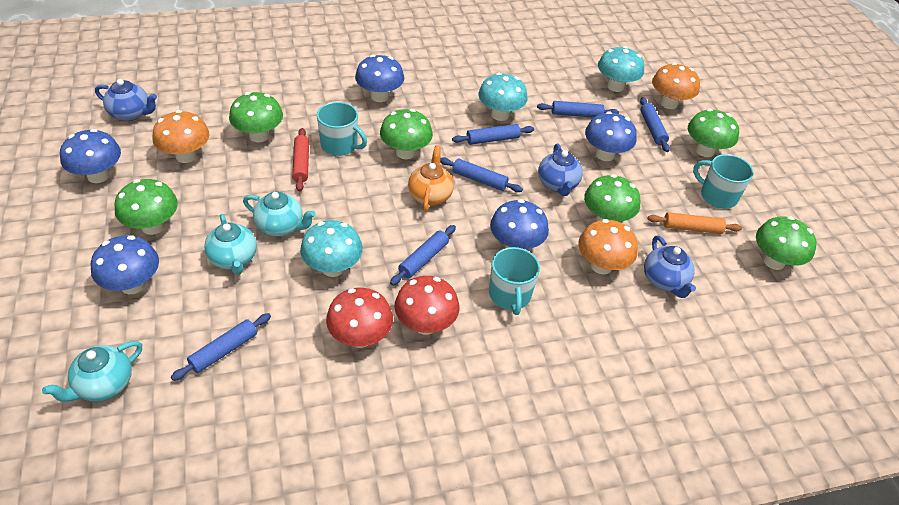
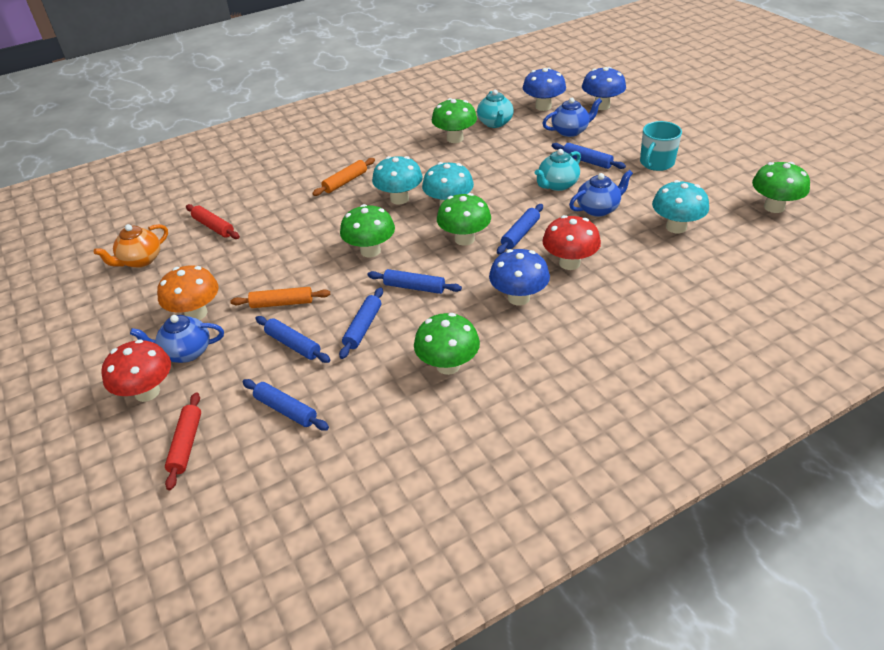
blue mushroom: [60,129,121,183] [91,235,159,294] [355,55,404,102] [490,199,549,250] [585,111,637,161] = 5 -> [489,249,550,305] [523,68,566,111] [582,67,626,110] = 3
green mushroom: [115,179,178,235] [229,92,283,142] [380,109,433,159] [584,174,640,221] [688,109,739,157] [756,216,817,270] = 6 -> [340,204,395,257] [414,313,480,375] [432,98,477,143] [437,193,491,246] [752,162,810,213] = 5
orange mushroom: [152,110,210,163] [578,219,638,275] [652,63,700,109] = 3 -> [157,265,218,320] = 1
orange rolling pin: [647,212,742,234] = 1 -> [230,287,330,308] [312,158,375,196] = 2
red rolling pin: [292,128,309,191] = 1 -> [165,392,201,490] [186,204,240,239] = 2
turquoise mug: [317,102,367,156] [489,247,540,315] [693,154,753,209] = 3 -> [640,121,682,171] = 1
turquoise teapot: [42,341,142,402] [204,214,257,275] [243,192,316,236] = 3 -> [477,90,514,128] [535,149,581,191] = 2

